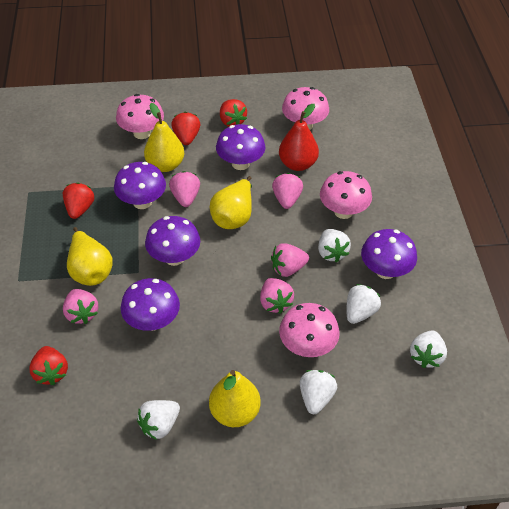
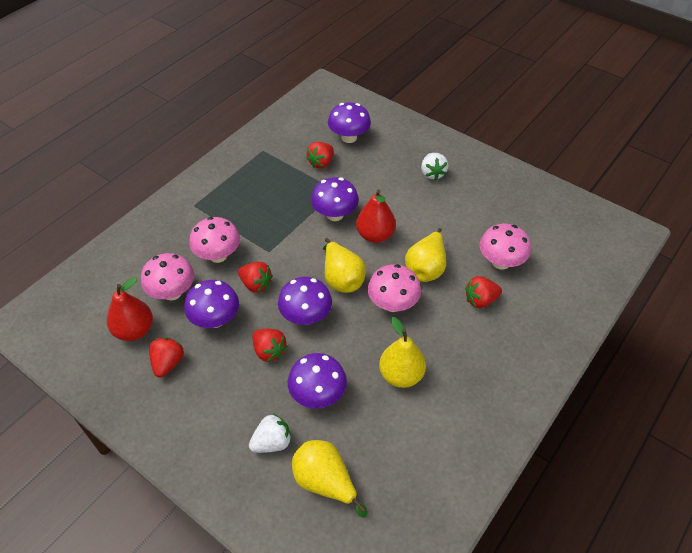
pink strawberry: [63,289,98,324] [169,171,200,207] [260,278,294,314] [271,243,309,277] [272,173,303,209] = 5 -> none = 0
red pear: [279,104,319,171] = 1 -> [107,277,153,341] [356,190,396,243] = 2
red strawberry: [29,346,68,385] [63,182,94,219] [171,112,200,145] [220,99,247,127] = 4 -> [149,338,184,378] [238,262,273,293] [252,329,287,362] [306,142,334,169] [465,276,502,308] = 5
white strawberry: [137,400,180,440] [300,370,337,414] [318,229,351,263] [347,284,381,324] [410,330,447,368] = 5 -> [249,414,292,453] [421,153,449,180] = 2

